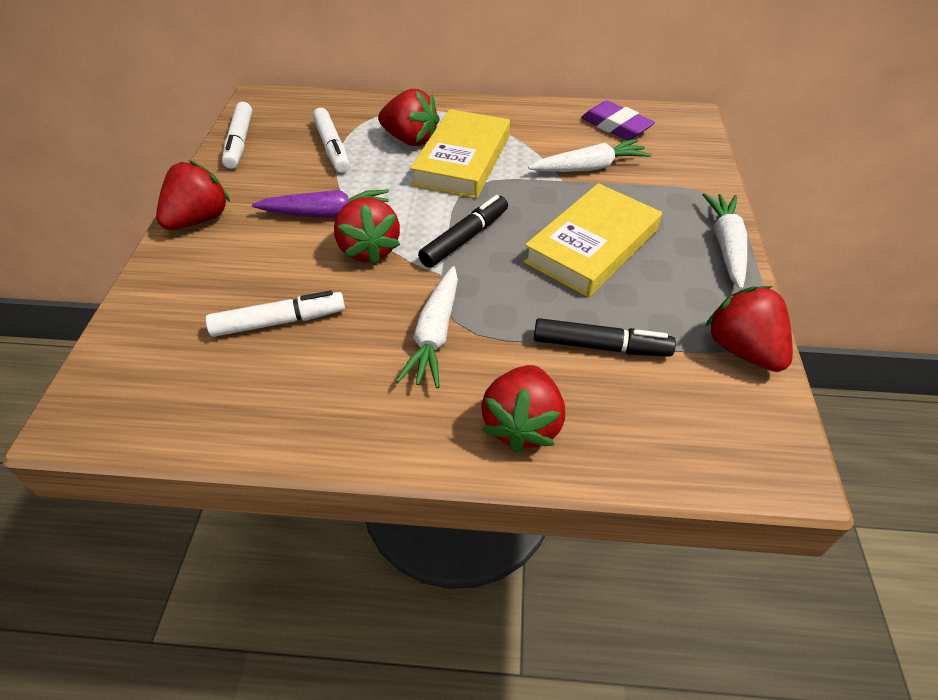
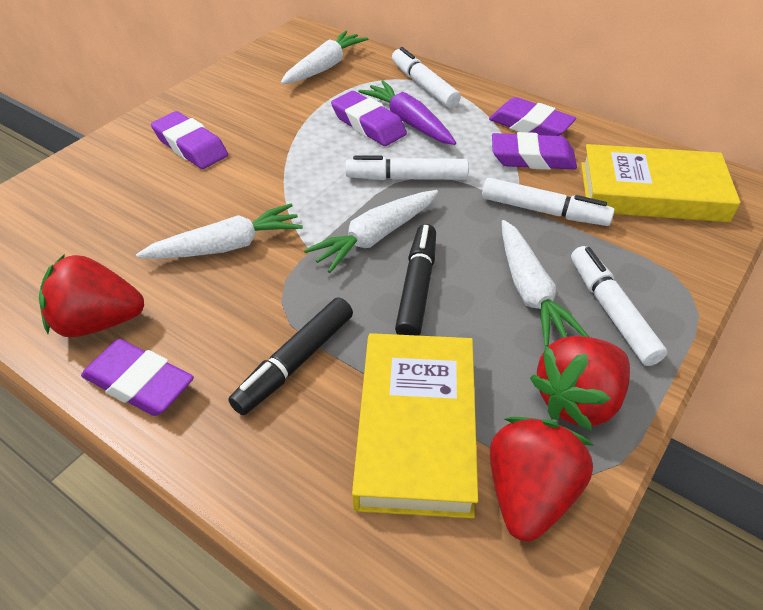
purple eraser: [581,101,655,140] = 1 -> [81,339,194,416] [151,111,228,169] [331,91,407,146] [489,97,576,136] [492,132,577,170] = 5
red strawberry: [156,160,230,230] [334,197,400,265] [378,89,440,146] [481,365,565,453] [705,286,793,372] = 5 -> [39,254,144,337] [490,417,594,542] [530,336,630,431] = 3
white carrot: [396,266,458,388] [528,139,652,172] [703,193,747,289] = 3 -> [136,203,303,259] [280,31,368,84] [304,190,438,273] [502,220,589,347] = 4
white marker: [206,290,345,337] [222,102,252,169] [312,108,350,173] = 3 -> [345,155,469,180] [392,47,461,108] [482,178,614,226] [571,246,667,366] = 4

